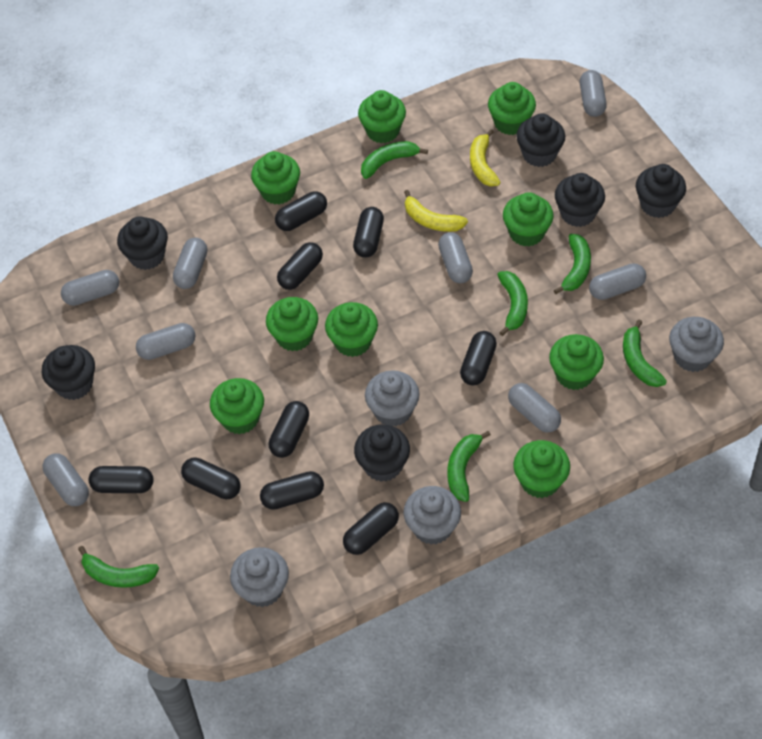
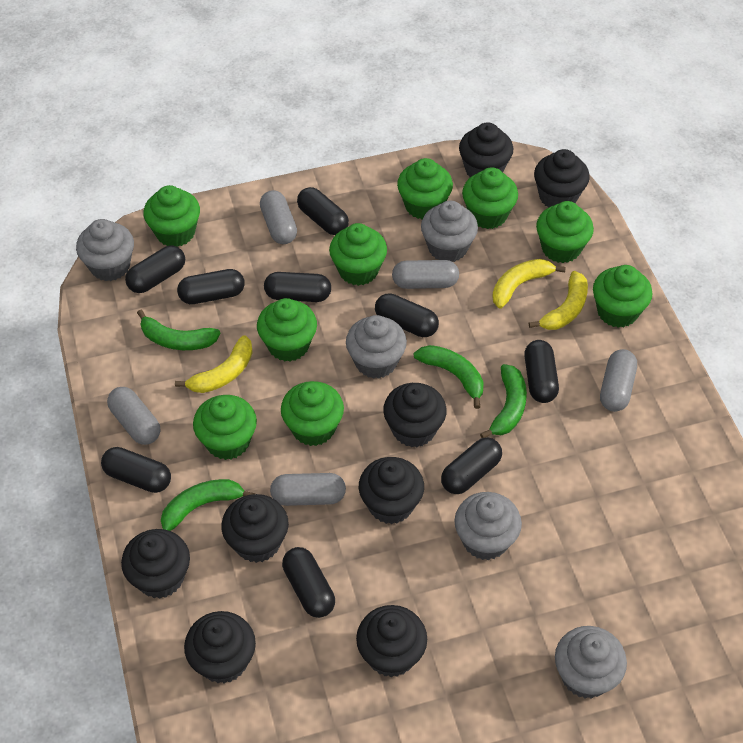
black cupcake: [42,345,95,400] [117,216,168,270] [354,424,410,482] [516,113,565,167] [555,173,605,227] [636,164,686,218] = 6 -> [121,529,190,599] [184,611,256,684] [221,494,289,563] [356,605,427,677] [359,457,424,524] [383,383,447,447] [459,122,513,177] [534,149,590,208] = 8
green banana: [78,546,159,588] [361,141,428,179] [447,431,491,502] [497,271,528,336] [554,234,591,294] [623,320,667,387] = 6 -> [137,310,221,350] [161,479,255,531] [414,345,483,409] [480,364,527,438] = 4
grey capsule: [43,453,89,506] [61,270,119,306] [136,323,196,360] [173,238,207,289] [438,232,473,283] [508,383,561,433] [580,70,607,117] [589,263,646,300] = 8 -> [107,387,160,445] [260,190,297,244] [270,473,346,506] [392,260,459,289] [600,349,637,412] = 5
grey cupcake: [230,547,289,607] [365,370,420,426] [403,486,461,545] [669,317,724,372] = 4 -> [76,219,134,281] [346,315,407,379] [421,201,478,262] [454,492,522,560] [555,626,627,699] = 5
yellow banana: [404,190,468,232] [470,129,501,186] = 2 -> [175,335,253,393] [492,259,566,309] [529,271,588,330] = 3

